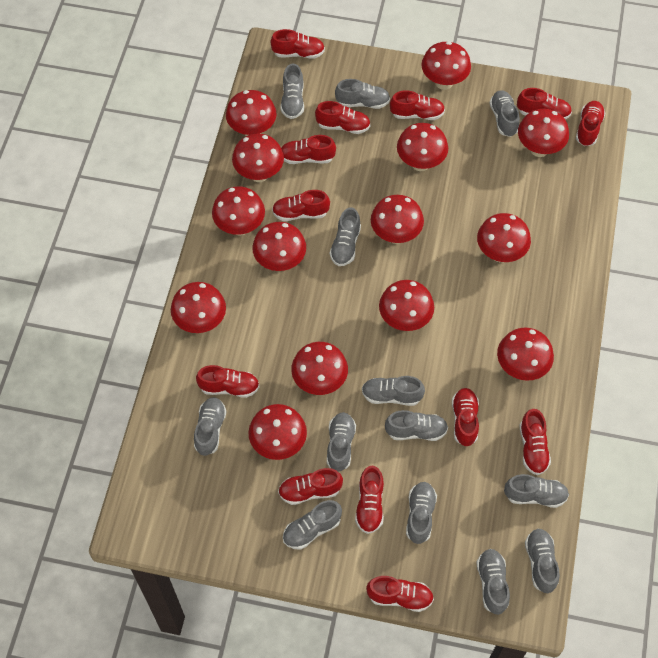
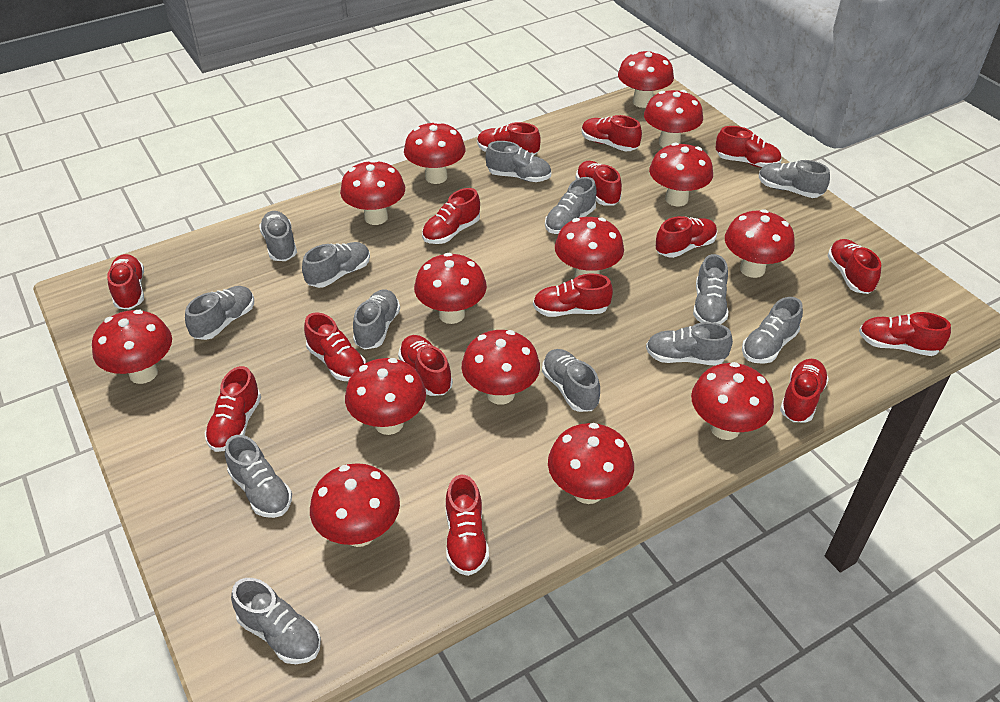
red shoe: [196,365,259,398] [271,29,325,59] [272,190,330,221] [278,468,343,505] [281,135,336,164] [315,101,370,134] [355,465,384,534] [366,576,434,612] [390,90,445,120] [452,388,479,446] [517,88,572,120] [519,409,551,475] [576,101,605,146] = 13 -> [107,254,144,310] [205,366,261,452] [304,312,366,381] [398,335,453,396] [422,188,480,244] [446,474,489,576] [477,122,541,155] [533,274,613,317] [576,161,622,205] [582,115,642,151] [656,216,717,258] [715,126,782,168] [780,359,829,422] [827,239,881,294] [859,312,951,356] = 15

